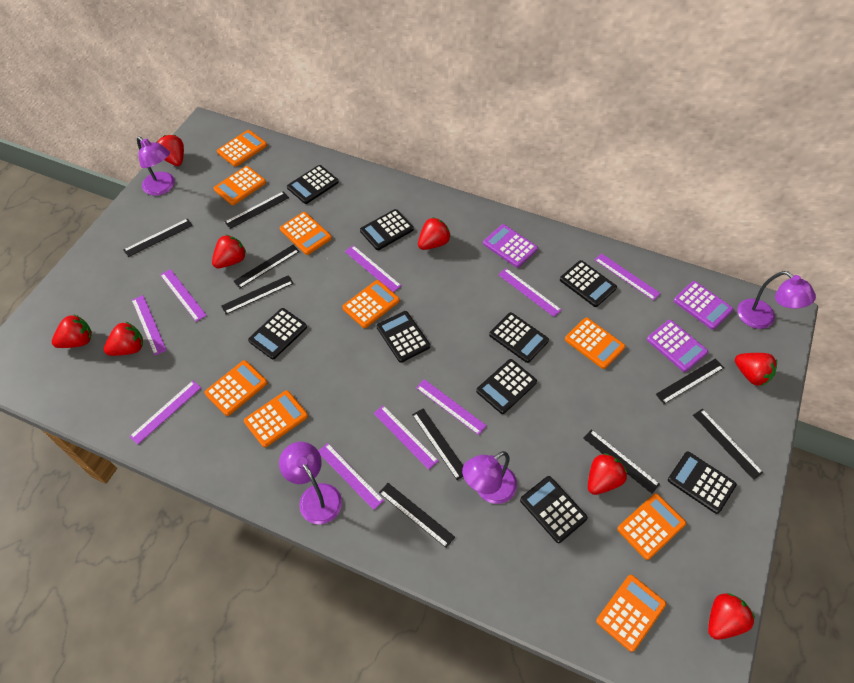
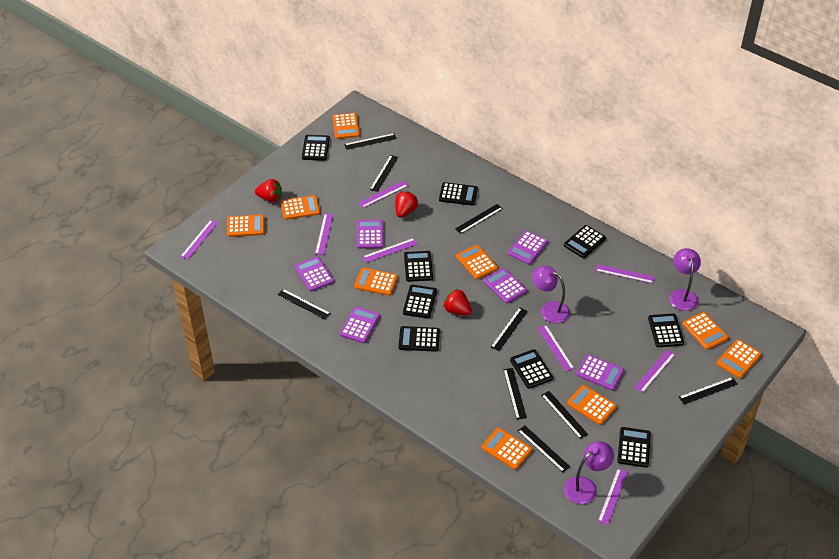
purple calculator: [483,224,538,268] [647,320,708,372] [674,281,733,330] = 3 -> [295,257,334,292] [340,307,380,343] [357,220,384,249] [483,268,527,304] [508,231,548,264] [576,354,624,390] = 6
purple lamp: [137,136,175,196] [279,442,342,524] [462,451,517,504] [737,271,816,329] = 4 -> [532,266,570,323] [564,441,614,504] [669,248,701,311] = 3
purple ruler: [129,381,201,444] [132,295,167,355] [160,269,207,322] [319,443,384,510] [345,245,402,292] [373,405,439,470] [416,379,487,435] [498,268,562,317] [595,253,661,301] = 9 -> [180,220,218,260] [315,214,333,255] [358,181,408,208] [362,238,418,263] [538,325,574,372] [596,264,654,284] [598,468,628,525] [634,350,676,393] = 8
red strawberry: [52,314,92,348] [104,321,143,356] [156,135,184,166] [212,235,246,268] [418,217,451,250] [588,453,627,495] [708,593,755,640] [735,353,777,386] = 8 -> [255,179,282,202] [395,191,418,218] [443,289,472,316] = 3

